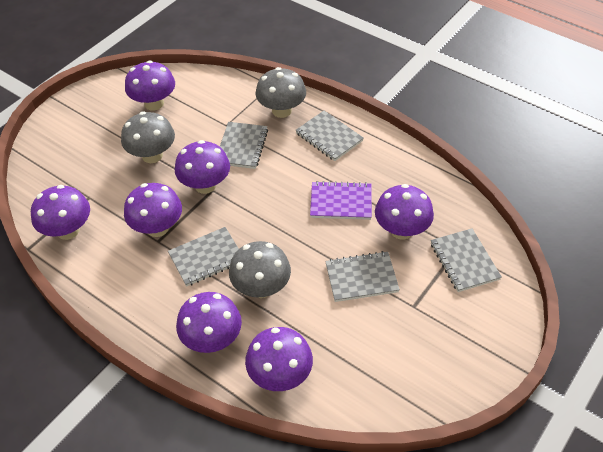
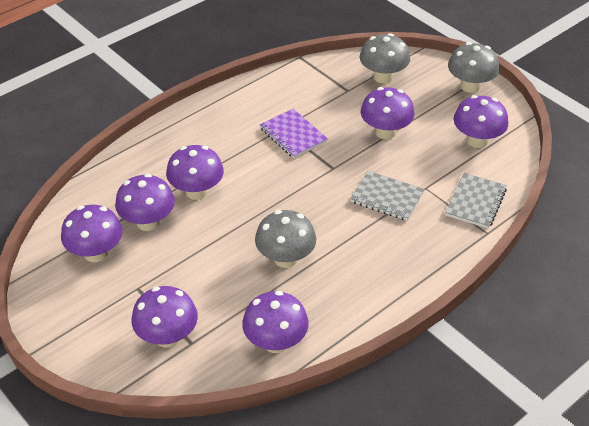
grey notebook: [168,227,239,287] [220,122,268,169] [295,111,364,161] [325,251,400,302] [431,228,502,292] = 5 -> [350,171,424,221] [445,173,507,229] = 2

